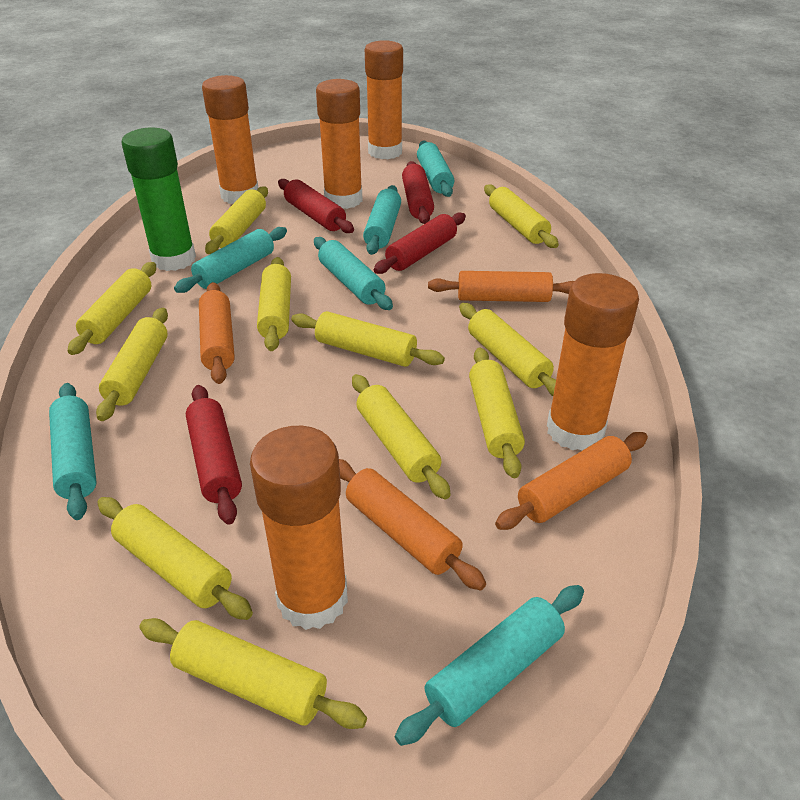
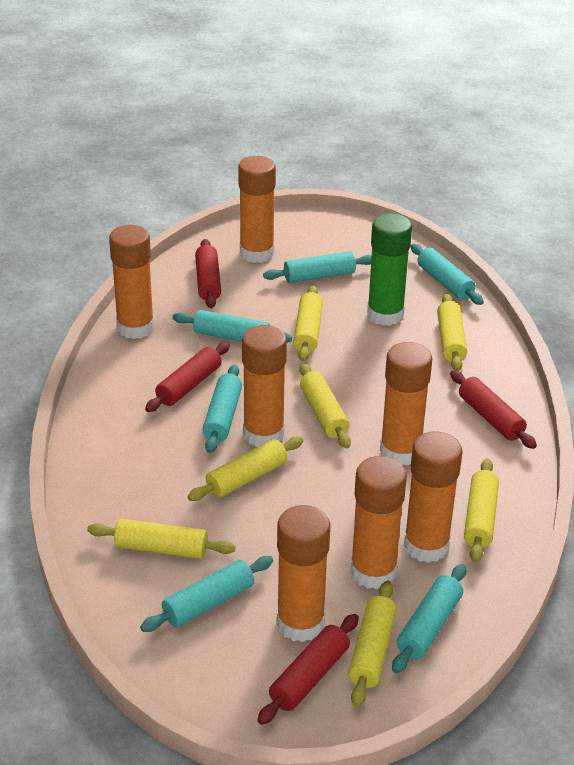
orange glue stick: [202,75,258,204] [250,426,348,630] [316,79,363,209] [365,40,403,159] [547,273,639,450] = 5 -> [109,225,154,339] [238,156,276,263] [242,325,287,447] [277,505,331,642] [350,456,407,589] [380,342,432,465] [404,432,463,563] = 7
orange rolling pin: [199,282,235,384] [339,459,486,591] [428,271,574,302] [495,432,648,530] = 4 -> none = 0
yellow rolling pin: [68,262,156,355] [96,308,168,421] [97,497,253,620] [139,618,367,729] [205,186,268,254] [257,257,291,351] [291,311,445,367] [352,374,451,500] [459,303,556,396] [469,347,525,478] [484,184,559,248] = 11 -> [87,519,236,559] [188,437,303,501] [293,285,323,361] [299,363,351,448] [348,580,397,707] [437,294,467,371] [464,458,499,562] = 7

